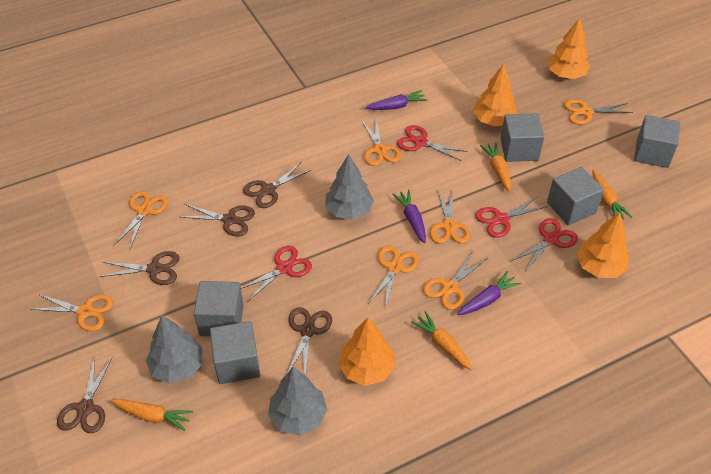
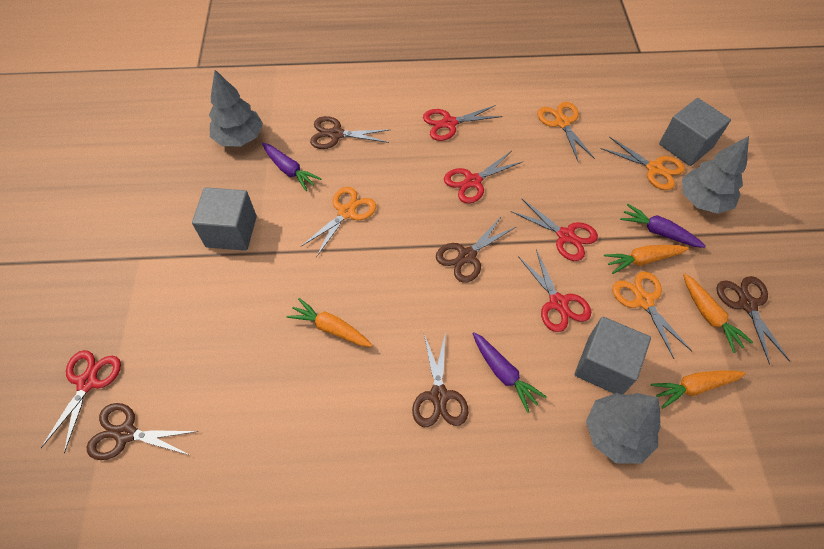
grey cube: [194,281,244,336] [210,321,260,384] [501,113,544,162] [547,167,604,225] [634,115,680,168] = 5 -> [192,187,257,251] [574,317,651,394] [659,98,731,166] = 3
orange scissors: [30,294,114,331] [114,191,168,249] [362,119,401,166] [368,245,419,309] [423,251,487,310] [430,188,470,243] [564,99,633,124] = 7 -> [301,187,376,257] [537,102,595,161] [600,136,685,190] [612,271,692,359] = 4
orange tree: [338,318,395,386] [473,63,517,126] [547,18,590,79] [577,212,629,278] = 4 -> none = 0
red scissors: [241,246,312,302] [397,125,467,161] [475,196,548,238] [512,218,578,271] = 4 -> [41,350,121,453] [423,105,502,141] [444,151,524,203] [511,198,598,261] [518,249,591,332] = 5

